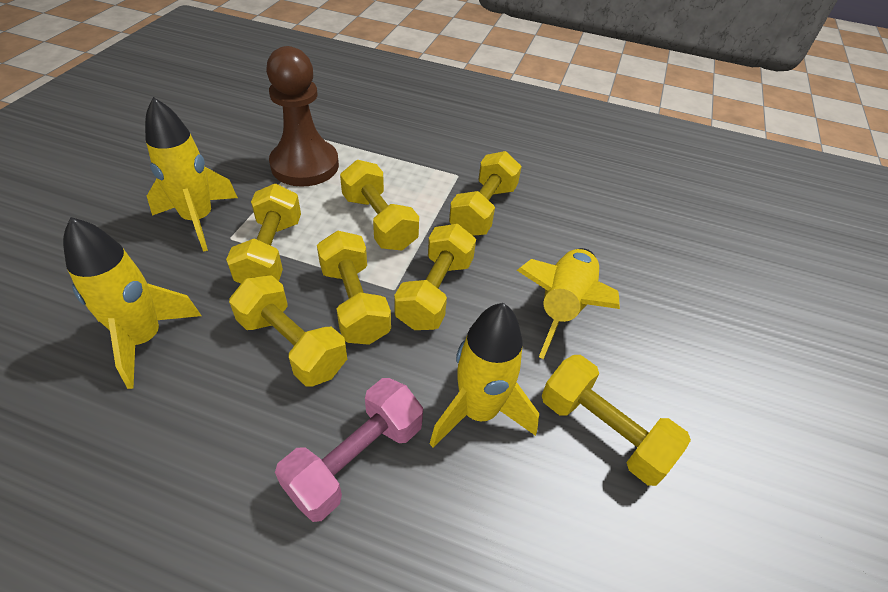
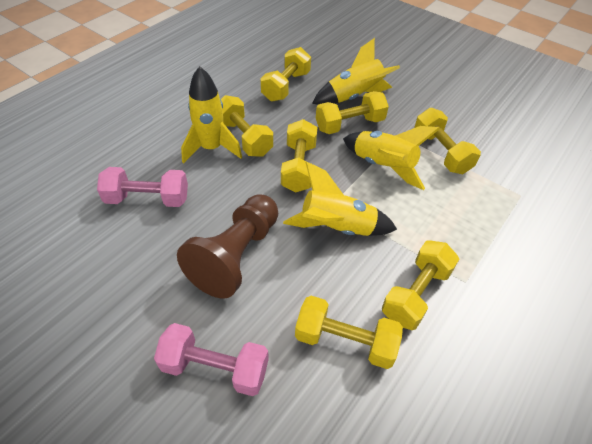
pink dumbbell: [275,378,423,522] = 1 -> [97,167,188,207] [154,323,269,396] = 2

